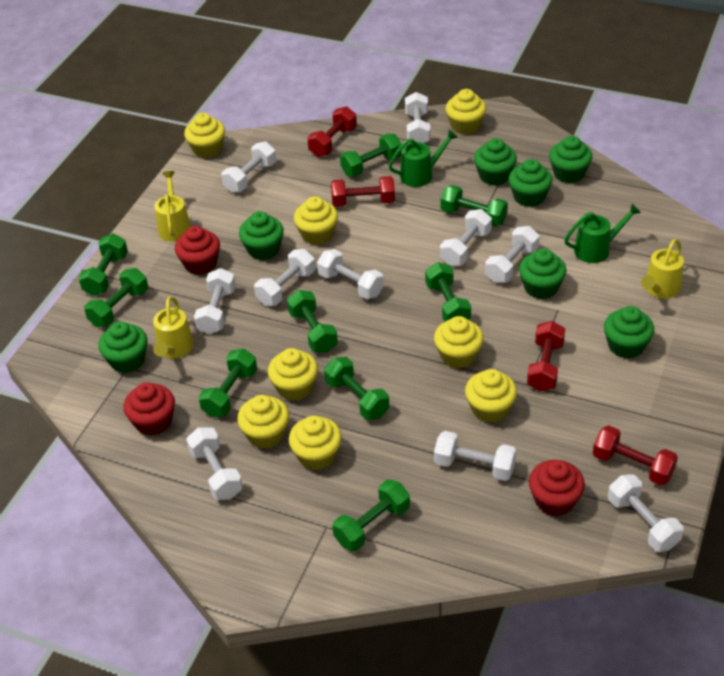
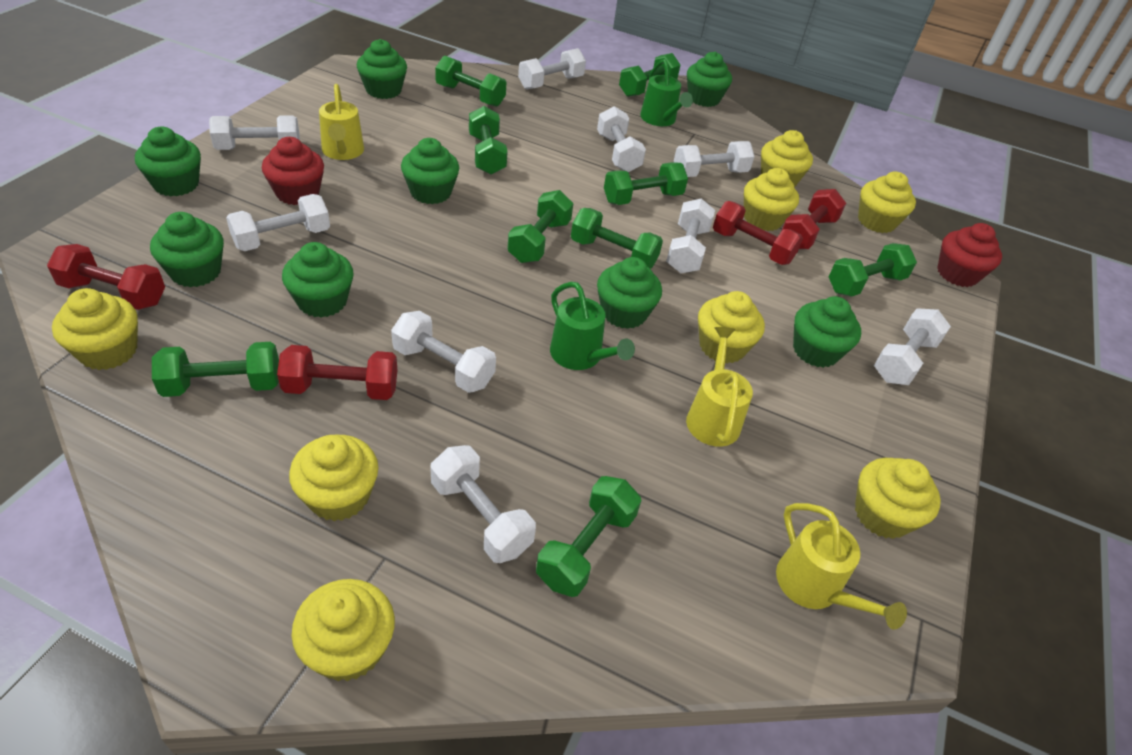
green cupcake: [99,321,147,373] [239,211,284,260] [474,138,517,185] [509,159,553,207] [519,248,567,299] [549,136,592,183] [604,306,654,359] = 7 -> [135,127,201,196] [150,212,224,287] [282,242,353,318] [357,39,407,99] [401,138,459,204] [597,257,662,329] [687,52,732,107] [793,296,861,368] = 8
red cupcake: [124,382,175,436] [175,226,220,275] [529,460,585,516] = 3 -> [262,137,324,205] [937,223,1002,287] = 2
white dumbbell: [186,427,243,500] [194,268,236,334] [221,142,276,193] [254,249,315,306] [317,249,384,299] [405,92,431,143] [434,431,516,481] [440,209,492,266] [485,226,540,283] [608,474,684,552] = 10 -> [209,115,300,150] [226,194,330,251] [391,311,496,393] [430,445,536,563] [518,48,586,90] [597,106,646,172] [666,198,715,273] [674,141,755,177] [874,308,951,385] = 9

